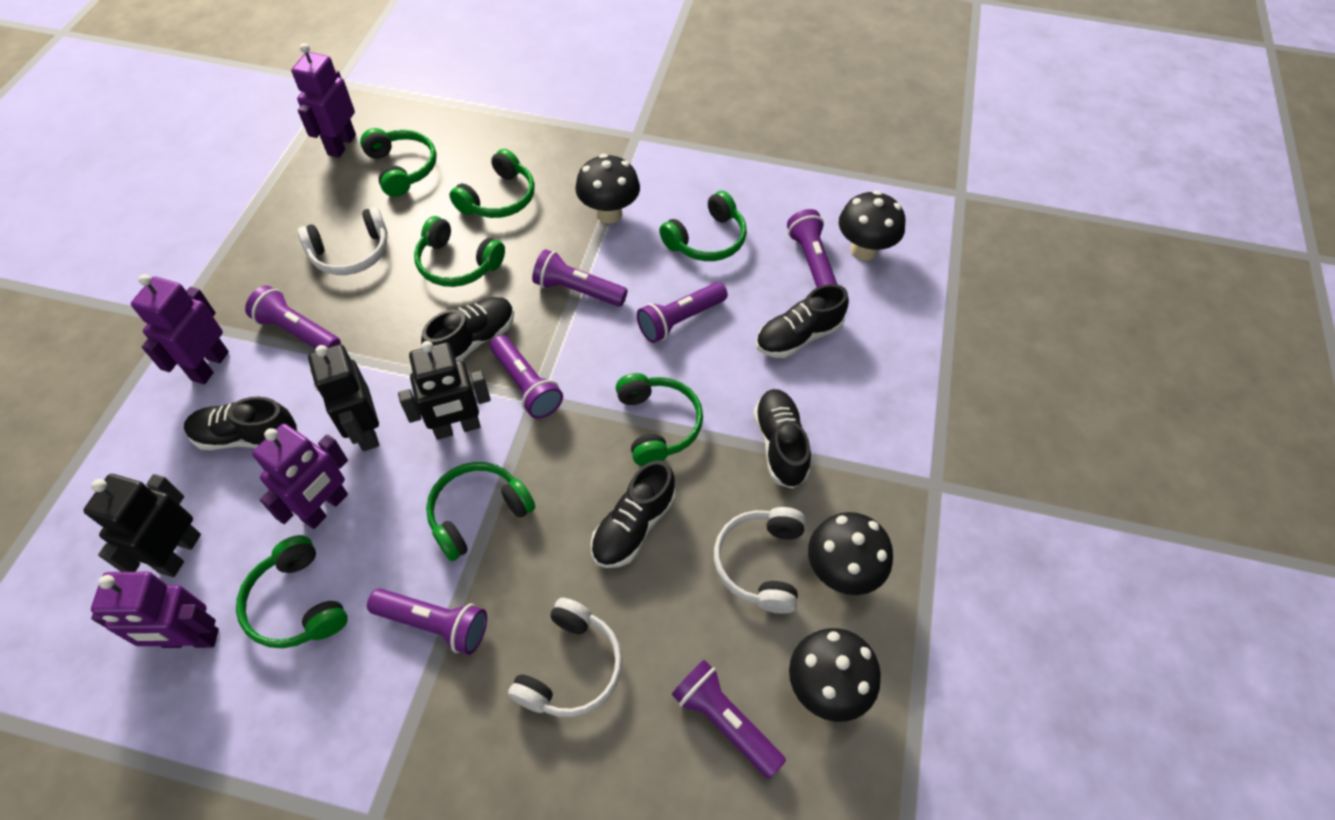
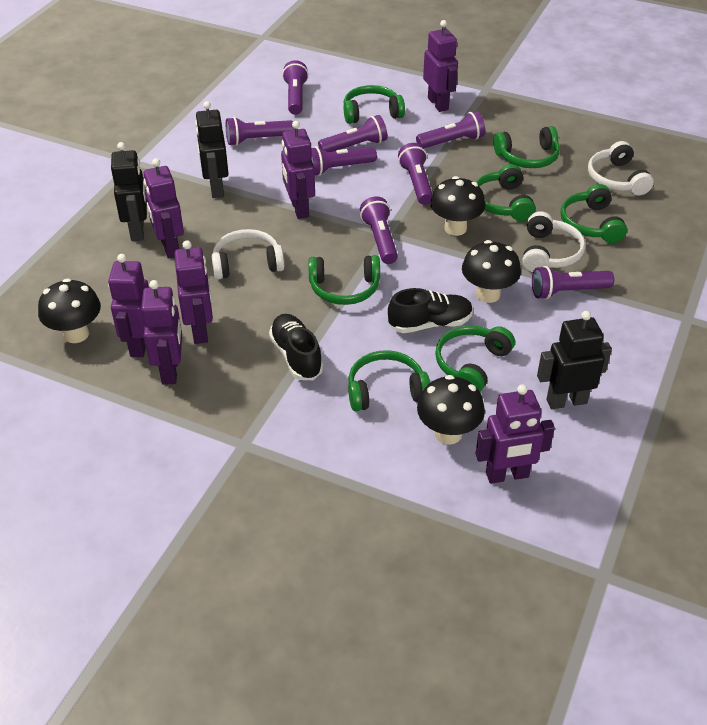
black shoe: [184,397,298,450] [421,297,514,361] [591,460,676,568] [753,389,811,489] [756,284,848,358] = 5 -> [269,314,323,380] [388,288,473,333] = 2
purple flashlight: [245,286,341,349] [367,589,487,655] [490,335,563,419] [532,249,628,307] [637,282,728,343] [672,660,786,779] [787,209,838,287] = 7 -> [226,117,295,146] [282,60,309,115] [311,146,377,176] [318,115,387,152] [360,196,398,264] [398,143,433,205] [416,111,485,148] [532,266,614,299] = 8
purple robot: [91,572,219,648] [131,274,229,385] [252,424,348,529] [291,43,356,158] = 4 -> [108,254,149,357] [141,280,182,385] [143,158,184,259] [174,240,213,344] [281,121,315,219] [423,20,458,112] [476,384,555,484] = 7

